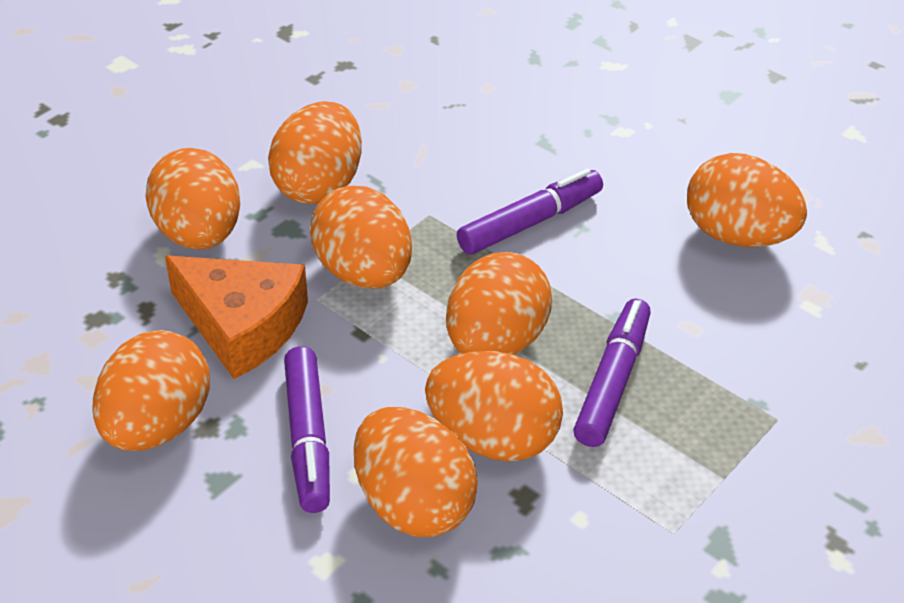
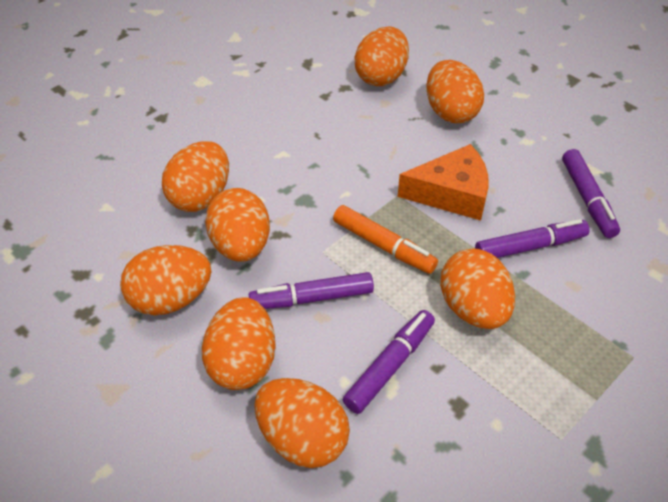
orange marker: none = 0 -> [333,205,438,274] = 1
purple marker: [284,346,330,513] [457,168,603,255] [573,299,651,447] = 3 -> [249,272,374,309] [343,310,435,414] [475,219,589,258] [562,149,620,238] = 4

